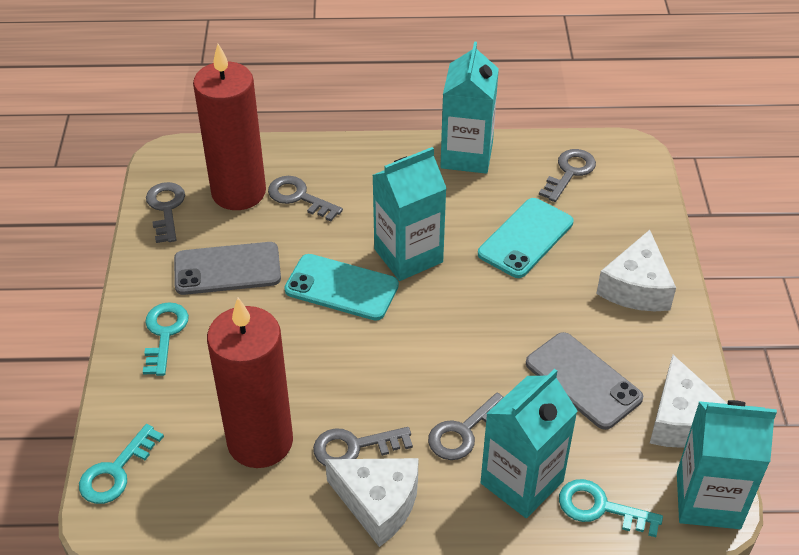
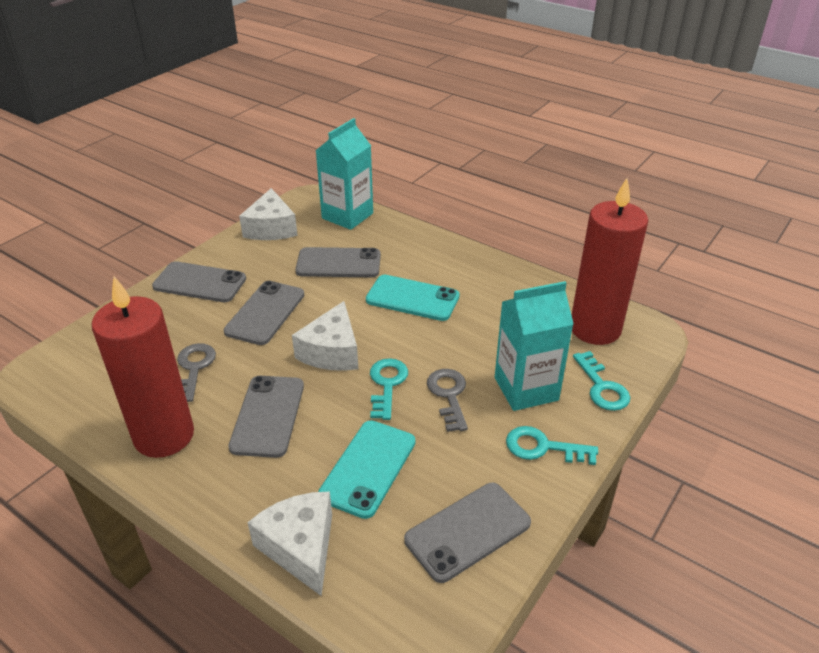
grey key: [146,182,185,243] [268,176,343,222] [313,427,413,466] [428,392,504,460] [539,149,596,202] = 5 -> [177,343,216,402] [427,369,468,432] = 2
grey phone: [174,242,281,295] [526,332,643,430] = 2 -> [152,261,246,302] [224,281,304,345] [228,376,304,458] [295,247,381,277] [404,483,531,583] = 5
turquoise carton: [372,147,447,281] [440,42,499,174] [480,369,577,518] [677,400,777,529] = 4 -> [315,118,373,230] [495,281,574,411] = 2

